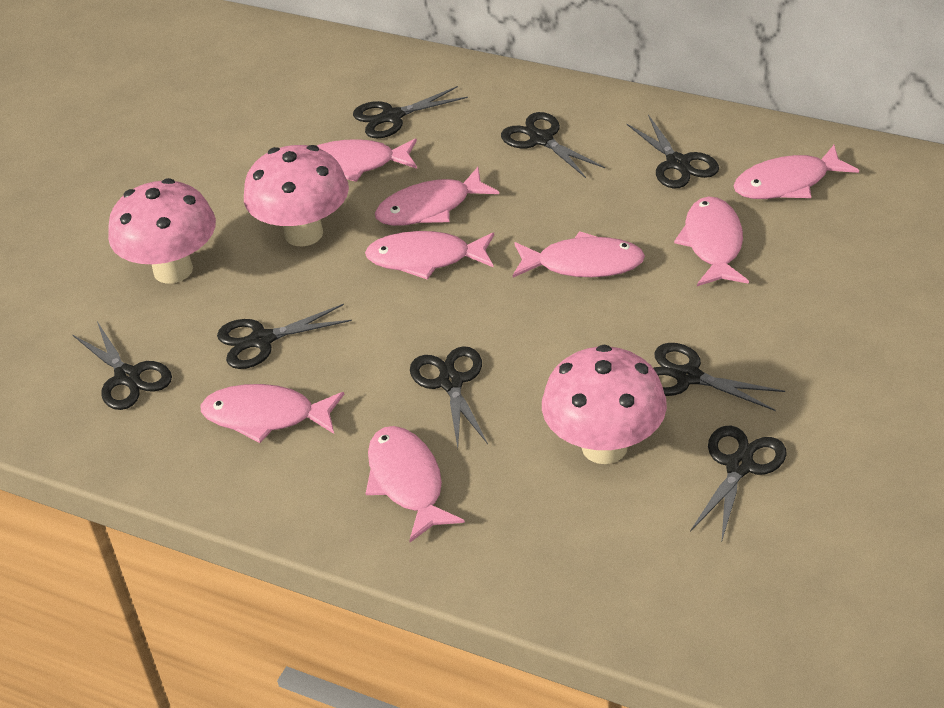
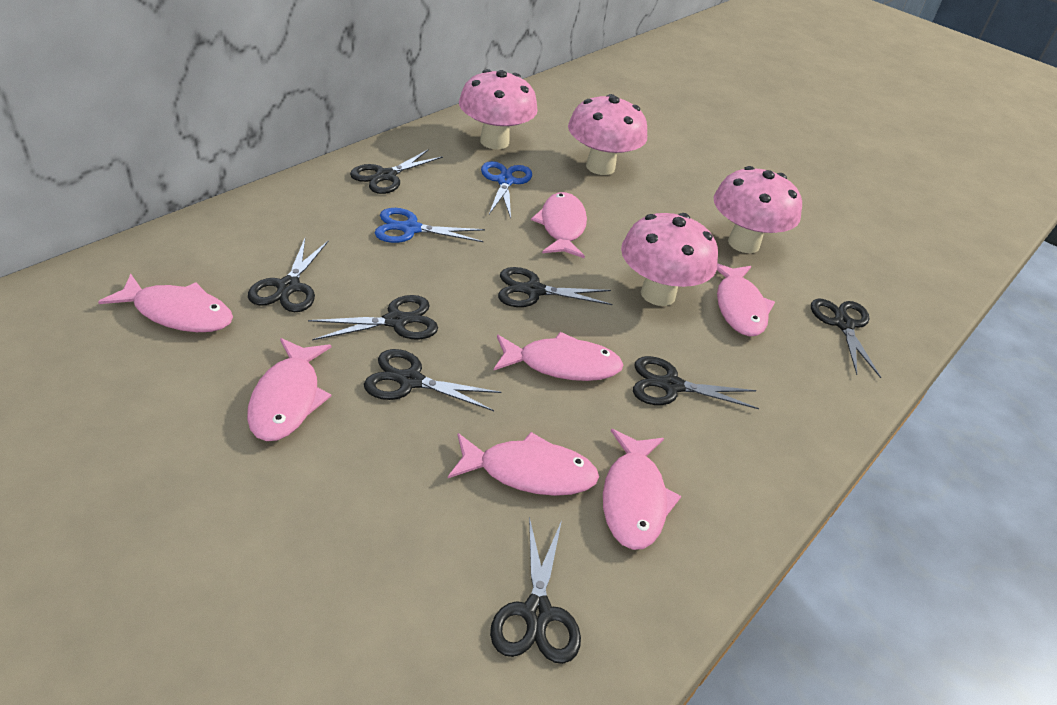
blue scissors: none = 0 -> [375,208,485,243] [481,161,532,218] = 2
pink fish: [200,384,344,443] [316,138,417,182] [365,231,494,280] [366,426,465,542] [375,167,499,226] [513,231,645,278] [674,196,749,286] [733,145,859,199] = 8 -> [98,274,233,332] [247,338,331,441] [448,432,599,496] [494,332,623,381] [531,192,587,258] [603,429,681,550] [717,263,775,337] = 7
pink mushroom: [108,178,216,284] [244,145,349,247] [542,345,667,464] = 3 -> [459,69,538,149] [568,94,647,175] [621,213,718,306] [714,166,802,253] = 4

